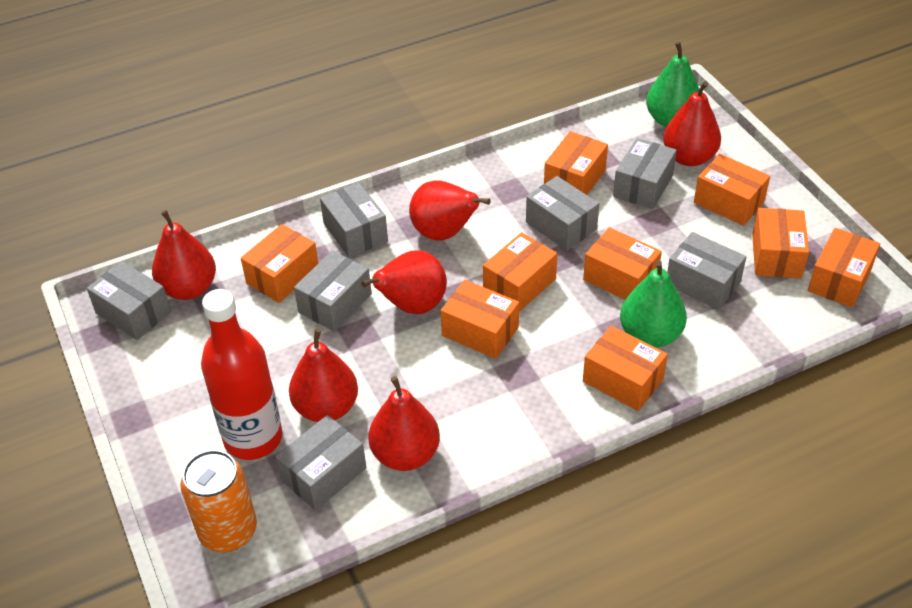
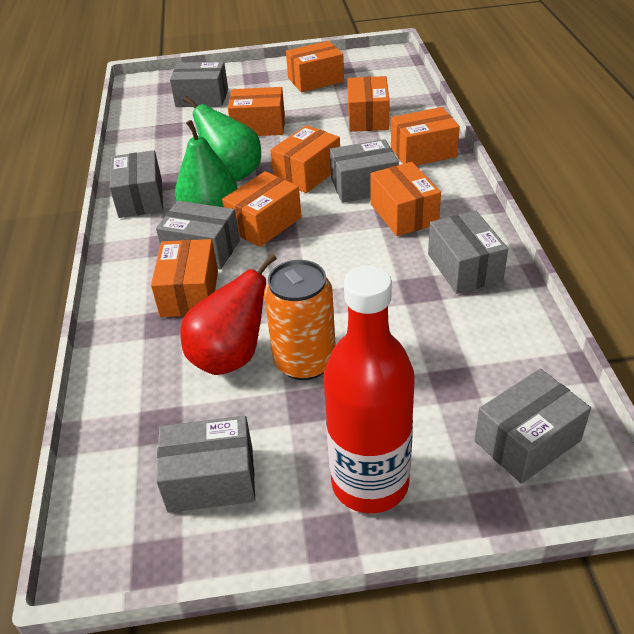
orange box: [241,224,318,303] [441,280,519,359] [483,232,557,312] [544,131,608,195] [583,227,662,300] [583,326,668,411] [694,154,770,226] [752,208,809,279] [808,228,880,308] = 9 -> [151,239,218,317] [222,171,302,247] [228,87,285,136] [270,125,340,193] [286,41,344,92] [347,76,389,132] [370,162,441,236] [391,107,460,166] = 8
red pear: [152,210,216,300] [289,329,358,422] [361,250,447,314] [368,376,440,471] [409,180,491,241] [663,81,721,166] = 6 -> [180,254,277,375] = 1

